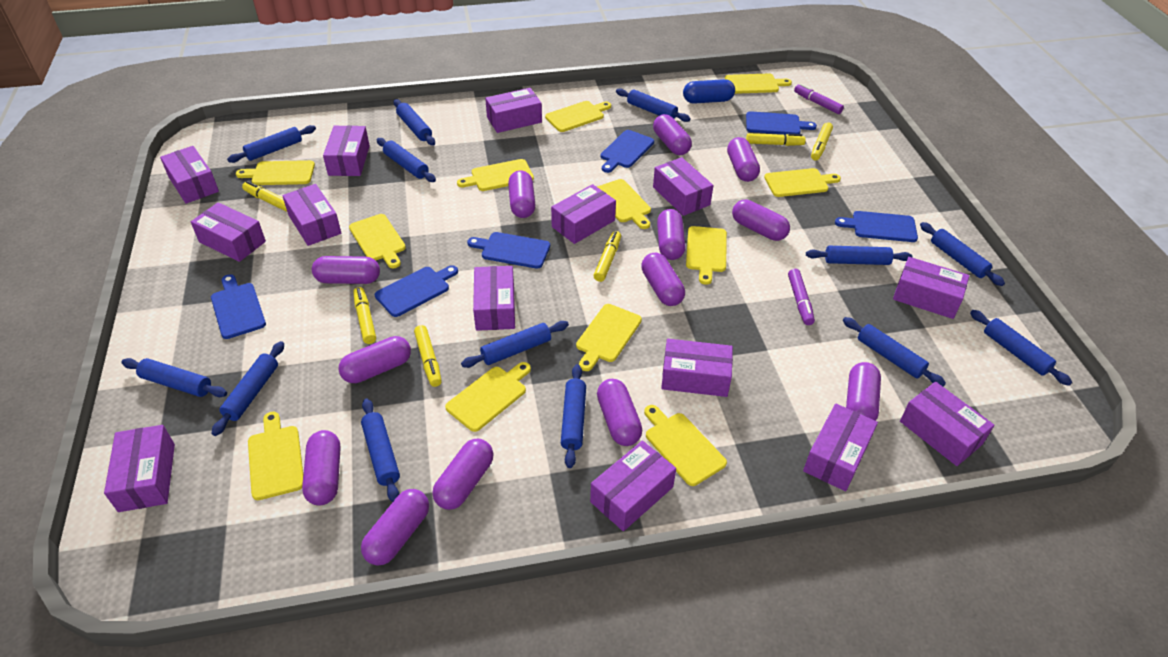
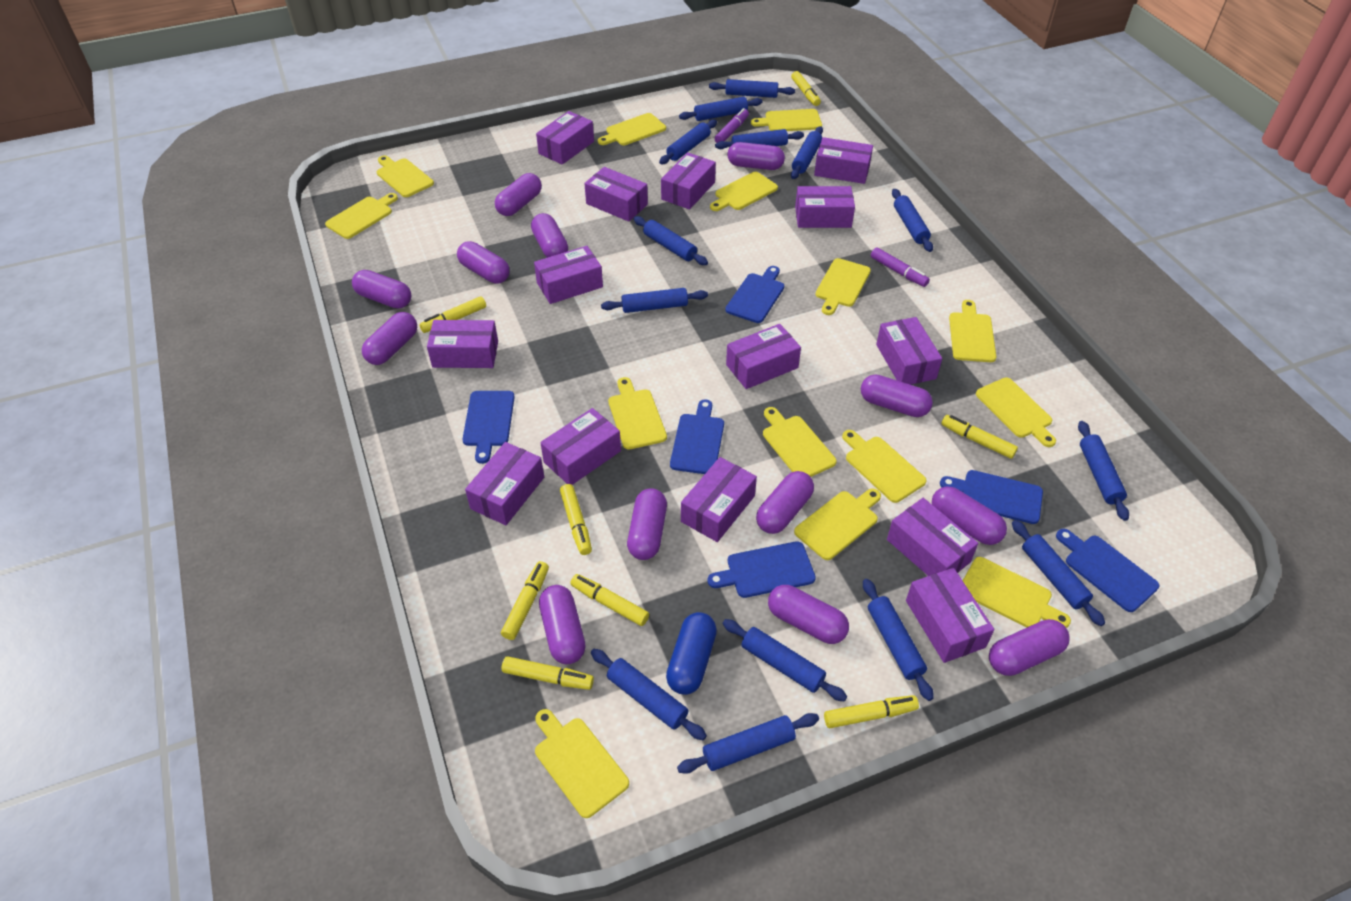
blue rolling pin: [121,358,227,397] [211,341,284,436] [227,125,316,163] [361,398,400,502] [376,138,436,182] [393,99,435,146] [461,321,569,368] [561,364,586,468] [616,88,690,122] [806,246,913,265] [843,317,946,386] [920,222,1005,286] [970,310,1072,386] = 13 -> [591,649,707,740] [601,288,708,313] [634,216,708,265] [659,119,717,164] [677,713,819,774] [679,97,763,121] [709,79,795,98] [715,129,804,149] [723,619,847,702] [791,126,823,179] [863,579,934,701] [892,189,933,252] [1012,520,1105,626] [1078,421,1129,521] = 14
yellow cutting board: [236,160,315,185] [248,412,303,500] [349,214,406,268] [445,362,531,432] [457,159,534,191] [545,101,611,132] [576,304,642,371] [597,179,651,229] [644,405,727,486] [686,226,727,285] [725,73,792,94] [764,168,841,197] = 12 -> [325,193,398,239] [377,155,434,197] [535,709,629,818] [598,113,666,145] [608,377,667,450] [710,172,778,211] [751,109,822,131] [763,407,837,477] [794,488,881,560] [815,258,871,315] [842,430,927,503] [949,300,996,362] [963,557,1071,628] [976,377,1056,447] = 14
yellow marker: [242,181,287,212] [353,287,376,344] [414,325,442,387] [593,231,621,282] [746,133,806,146] [811,122,833,160] = 6 -> [419,296,486,333] [501,561,549,640] [502,656,594,690] [560,484,592,555] [570,574,649,626] [791,71,821,106] [824,695,919,728] [941,415,1018,459] = 8

